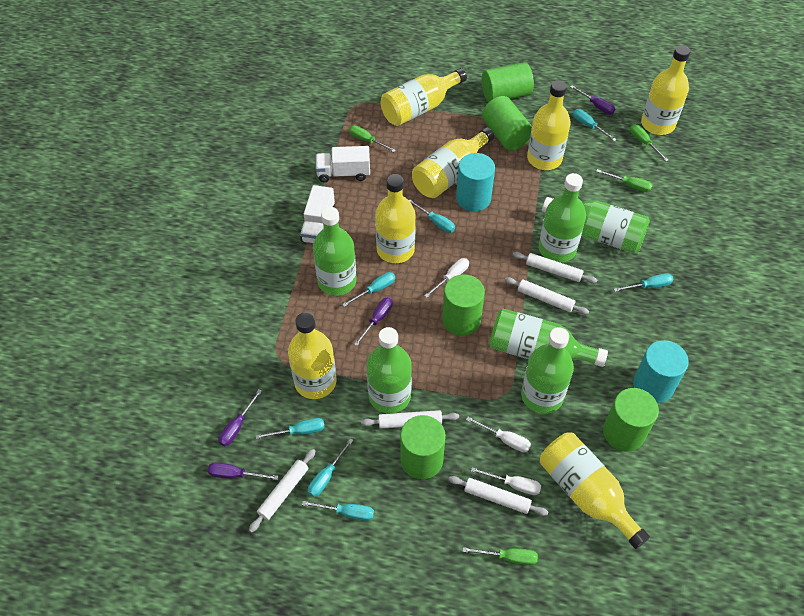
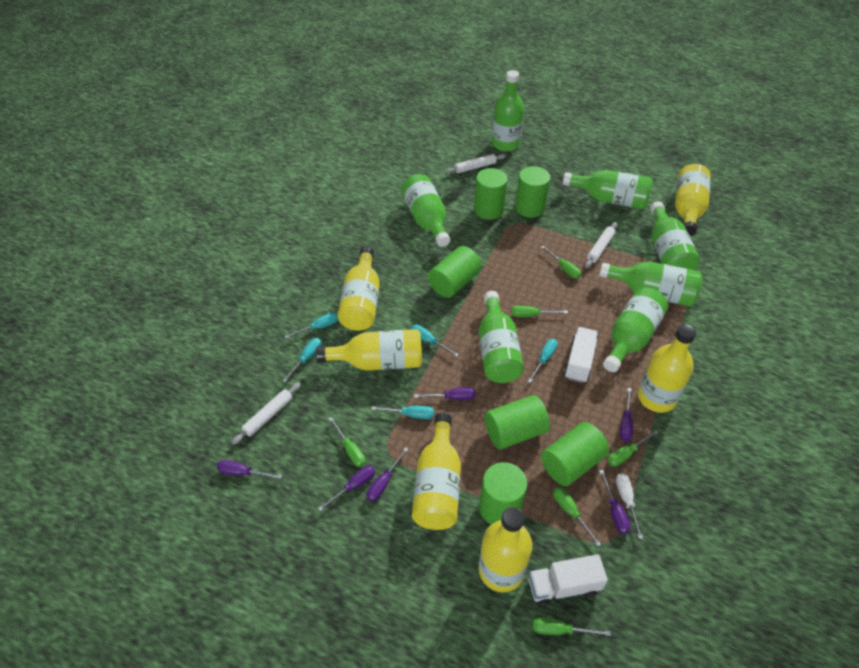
green bottle: [313,207,357,296] [367,327,412,414] [489,309,608,367] [521,327,574,414] [539,173,586,263] [542,197,650,254] = 6 -> [401,174,450,247] [478,291,524,383] [492,70,524,151] [563,170,652,209] [599,261,702,306] [603,287,668,372] [650,201,700,270] = 7
green cylinder: [400,415,446,479] [442,275,485,336] [482,62,534,102] [482,96,532,151] [603,388,659,452] = 5 -> [428,246,481,298] [474,168,508,220] [479,462,527,524] [485,395,550,450] [515,166,550,218] [541,422,609,486] = 6
green screwdriver: [349,125,396,152] [462,547,538,565] [596,169,652,192] [630,124,669,162] = 4 -> [329,417,365,467] [511,306,568,317] [533,617,611,636] [541,246,581,279] [553,487,601,547] [608,430,659,467] = 6
purple screwdriver: [208,462,278,480] [218,389,262,446] [354,298,393,346] [571,86,615,114] = 4 -> [217,460,282,479] [318,465,375,511] [366,447,408,502] [414,387,476,400] [599,470,631,534] [620,388,633,442] = 6
turquoise cylinder: [456,153,495,211] [633,340,689,403] = 2 -> none = 0
turquoise screwdriver: [256,418,325,439] [302,501,374,521] [308,438,354,497] [342,272,395,307] [409,199,455,233] [573,109,617,141] [614,273,673,292] = 7 -> [283,338,321,382] [284,312,338,339] [371,406,434,419] [410,324,459,357] [528,339,558,383] = 5
white rolling pin: [249,449,315,533] [361,410,459,429] [448,476,548,516] [505,277,589,315] [513,252,597,284] = 5 -> [232,382,301,445] [445,154,506,174] [585,222,617,268] = 3
white screwdriver: [424,258,469,298] [466,417,531,452] [471,467,541,495] = 3 -> [616,473,643,539] = 1
yellow bottle: [288,312,336,399] [375,174,416,263] [381,68,467,126] [412,127,494,198] [527,80,571,170] [540,433,650,549] [641,45,690,135] = 7 -> [316,329,422,371] [337,246,380,331] [412,413,461,530] [479,507,532,592] [638,324,696,413] [675,164,711,236] = 6

